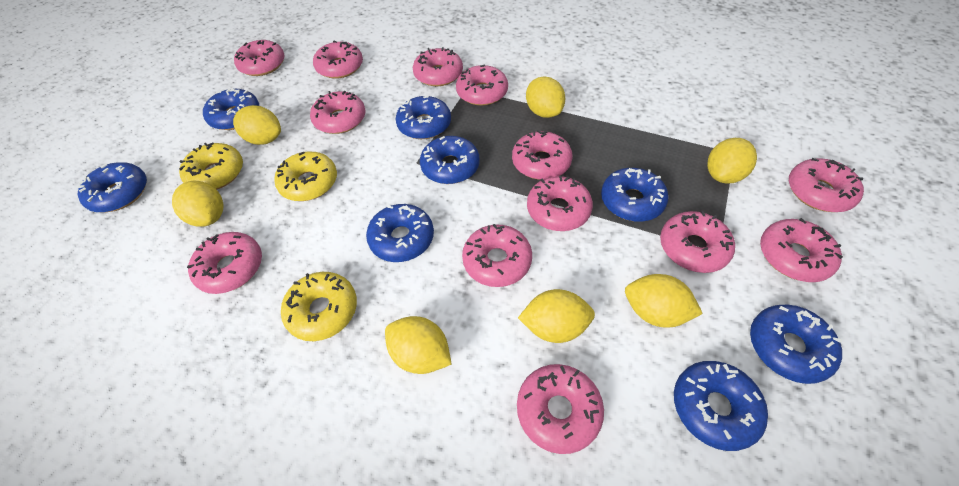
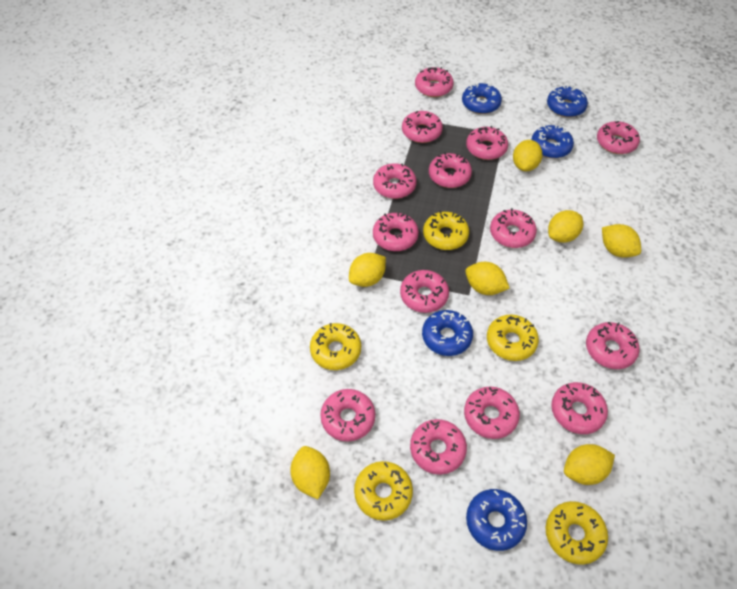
blue donut: [78,162,147,212] [203,88,259,130] [366,204,434,262] [396,96,451,139] [420,136,480,184] [601,168,669,222] [674,361,768,451] [750,304,842,384] = 8 -> [422,310,473,356] [462,83,502,114] [466,489,527,551] [531,125,574,158] [547,86,588,117] = 5
pink donut: [187,232,262,294] [234,40,285,76] [310,91,365,134] [313,41,363,79] [413,47,463,86] [456,65,508,106] [462,224,532,287] [512,130,573,180] [517,364,604,454] [527,176,593,231] [660,211,735,273] [760,218,843,282] [789,158,864,212] = 13 -> [320,389,375,442] [373,163,416,199] [373,213,419,251] [400,270,449,313] [402,111,443,143] [410,419,467,475] [415,67,454,97] [429,152,472,188] [464,386,520,439] [466,126,508,160] [490,208,537,248] [551,382,608,434] [586,322,640,369] [597,121,640,154] = 14
yellow donut: [179,143,243,190] [274,151,337,201] [281,272,357,341] = 3 -> [310,323,361,370] [354,461,413,521] [423,211,469,250] [487,314,539,361] [545,501,608,565] = 5

